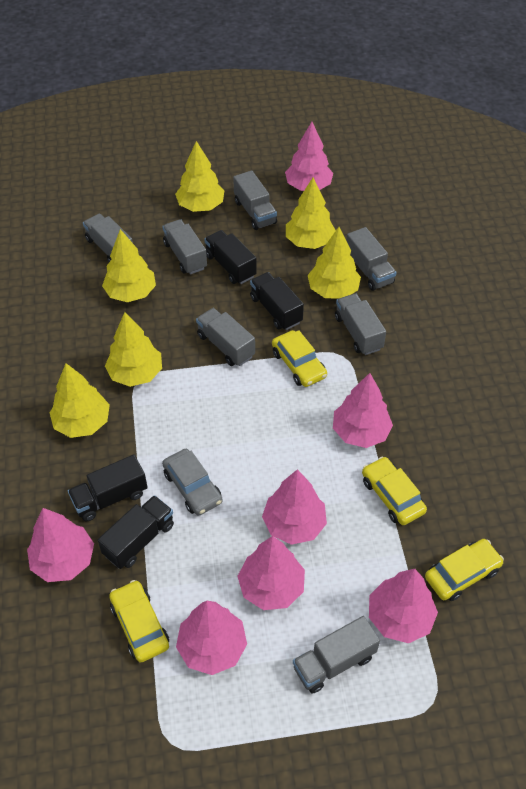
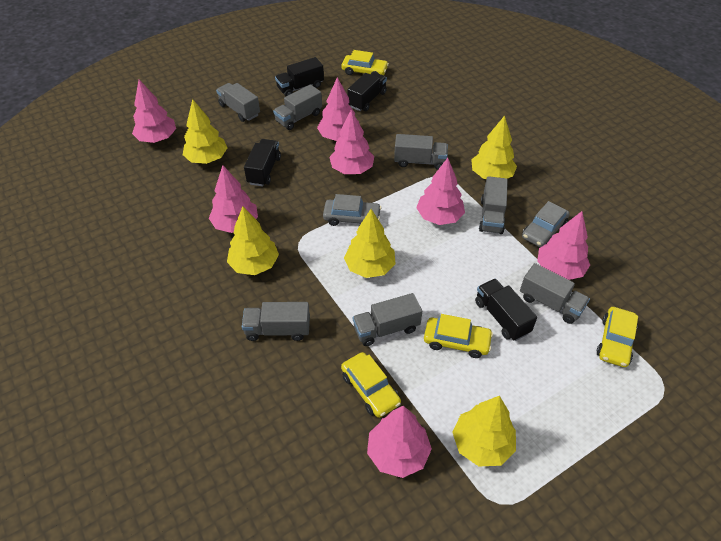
grey car: [162,449,223,516] = 1 -> [323,194,381,226] [522,201,570,247] = 2
yellow tree: [50,363,110,438] [102,229,156,302] [105,312,162,387] [175,141,225,212] [286,177,336,249] [308,227,361,299] = 6 -> [183,99,227,164] [227,207,279,275] [344,209,395,278] [452,396,516,466] [471,115,517,179] = 5

